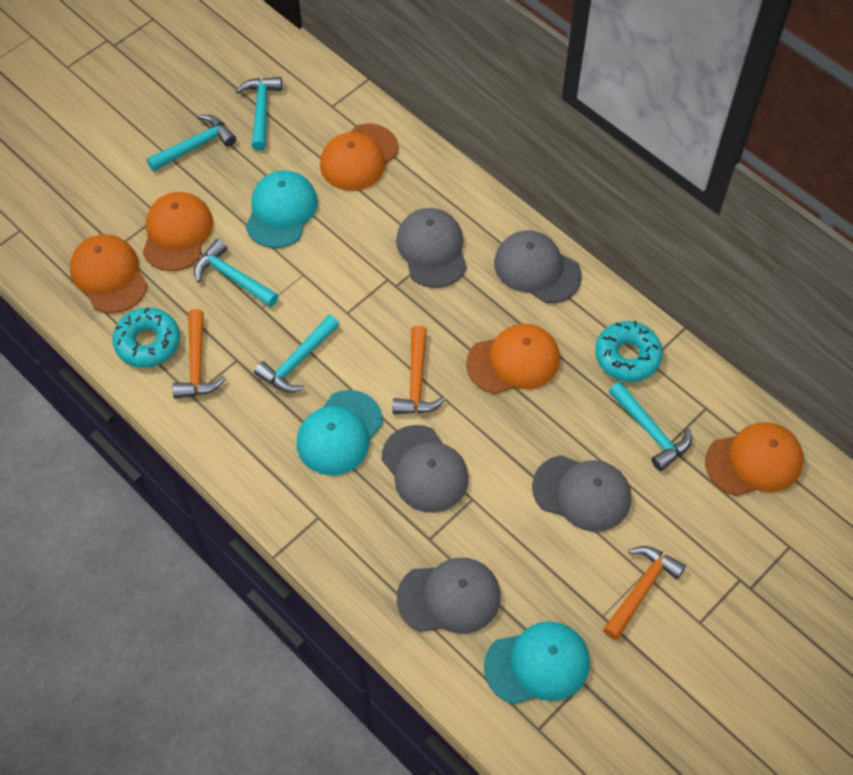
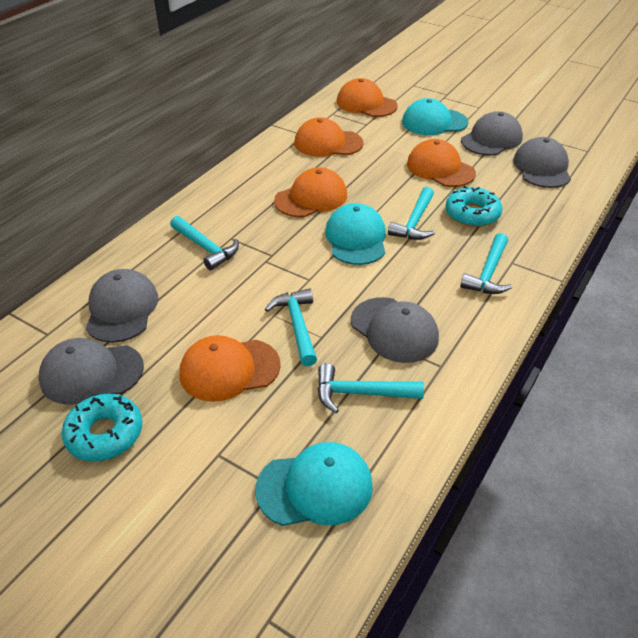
orange hammer: [172,309,226,399] [393,326,446,414] [603,546,686,640] = 3 -> none = 0

